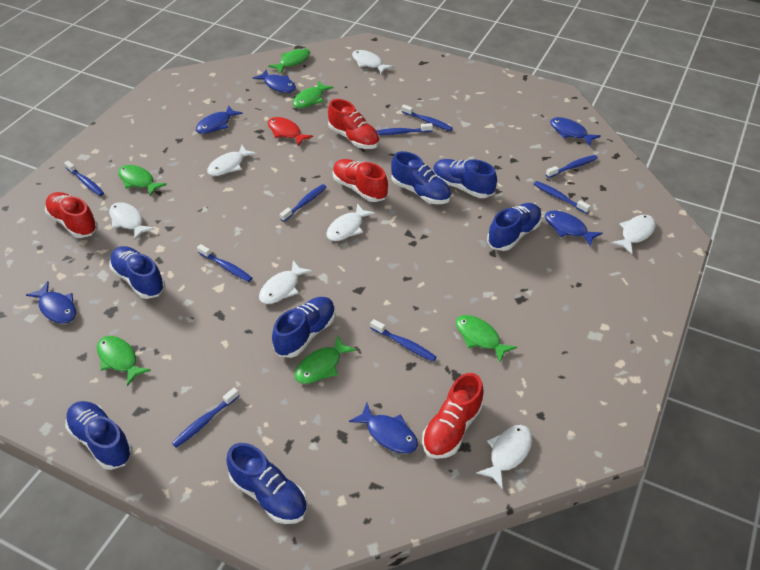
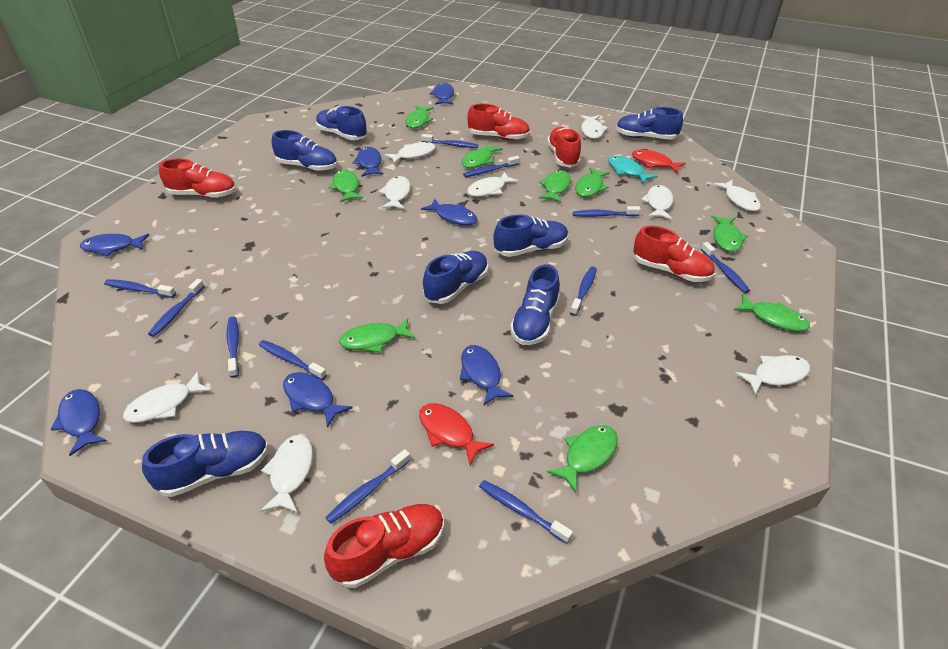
blue fish: [26,282,76,324] [196,106,243,134] [253,70,296,93] [349,403,418,454] [545,210,603,247] [550,117,601,146] = 6 -> [51,389,107,456] [80,234,149,257] [283,372,352,428] [352,147,384,177] [421,199,477,225] [429,83,454,105] [460,345,513,405] = 7
blue toothbrush: [64,161,104,196] [172,388,239,448] [197,244,252,282] [280,184,326,222] [370,319,436,362] [377,123,433,135] [402,104,453,131] [534,181,591,214] [546,155,598,178] = 9 -> [104,279,176,298] [148,279,205,337] [227,317,239,378] [259,340,327,380] [325,449,411,524] [421,134,478,148] [463,156,520,177] [479,480,573,544] [570,266,597,316] [573,206,641,217] [701,242,750,293] = 11
green fish: [97,336,151,386] [118,165,167,196] [268,48,310,73] [293,81,334,108] [295,335,356,384] [456,315,517,362] = 6 -> [329,170,363,202] [339,318,415,353] [406,105,434,128] [462,143,503,168] [539,170,571,203] [547,425,618,493] [575,167,610,197] [711,215,748,252] [733,294,810,332] = 9
red fish: [268,117,313,146] = 1 -> [419,403,494,465] [632,150,686,173] = 2
red shoe: [45,192,98,238] [328,99,380,149] [333,159,388,202] [422,373,484,459] = 4 -> [159,158,236,198] [324,504,444,588] [467,104,530,140] [547,127,581,168] [633,226,715,282] = 5
turquoise fish: none = 0 -> [608,156,658,184] = 1
white fish: [109,202,155,240] [207,145,257,176] [259,260,312,304] [326,203,375,241] [352,50,394,74] [476,425,532,489] [611,215,656,254] = 7 -> [123,371,211,423] [260,435,313,513] [378,176,410,209] [384,142,436,164] [467,172,519,197] [580,115,608,139] [641,185,673,220] [713,180,761,211] [735,355,810,395] = 9

